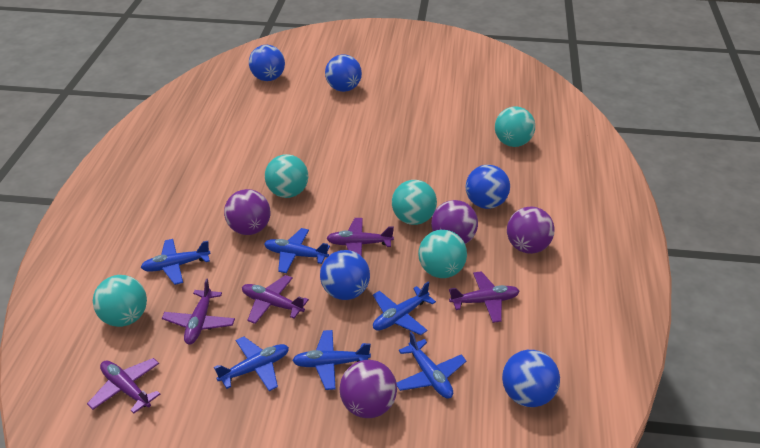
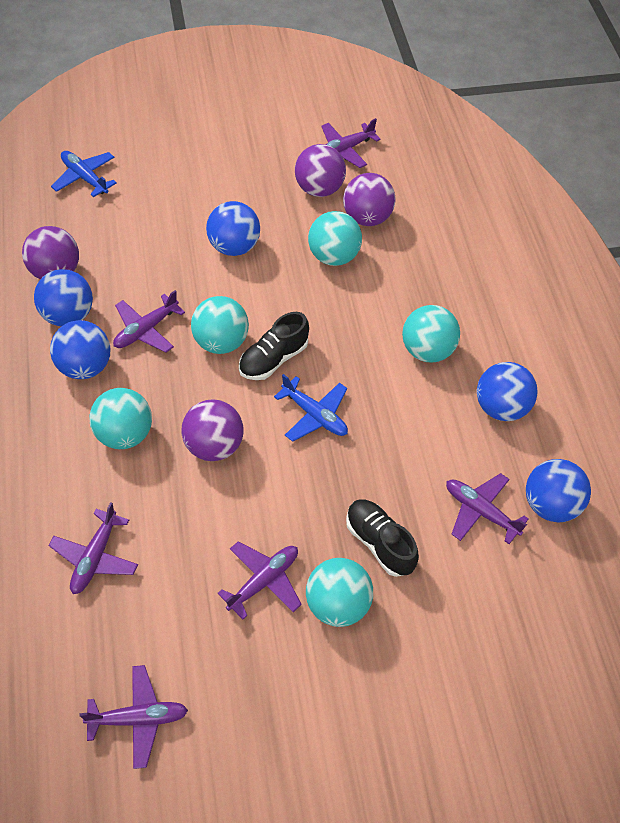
black shoe: none = 0 -> [239,312,309,380] [346,499,419,577] = 2
blue plane: [141,239,211,285] [214,337,289,391] [264,228,330,273] [292,330,371,390] [373,282,436,335] [397,332,466,399] = 6 -> [51,151,117,197] [274,374,348,442] = 2
purple plane: [87,358,160,413] [162,279,235,344] [242,275,309,324] [326,218,394,256] [449,271,519,323] = 5 -> [48,502,138,594] [79,665,188,769] [113,290,185,353] [217,541,302,619] [321,118,381,168] [446,473,529,544] = 6

